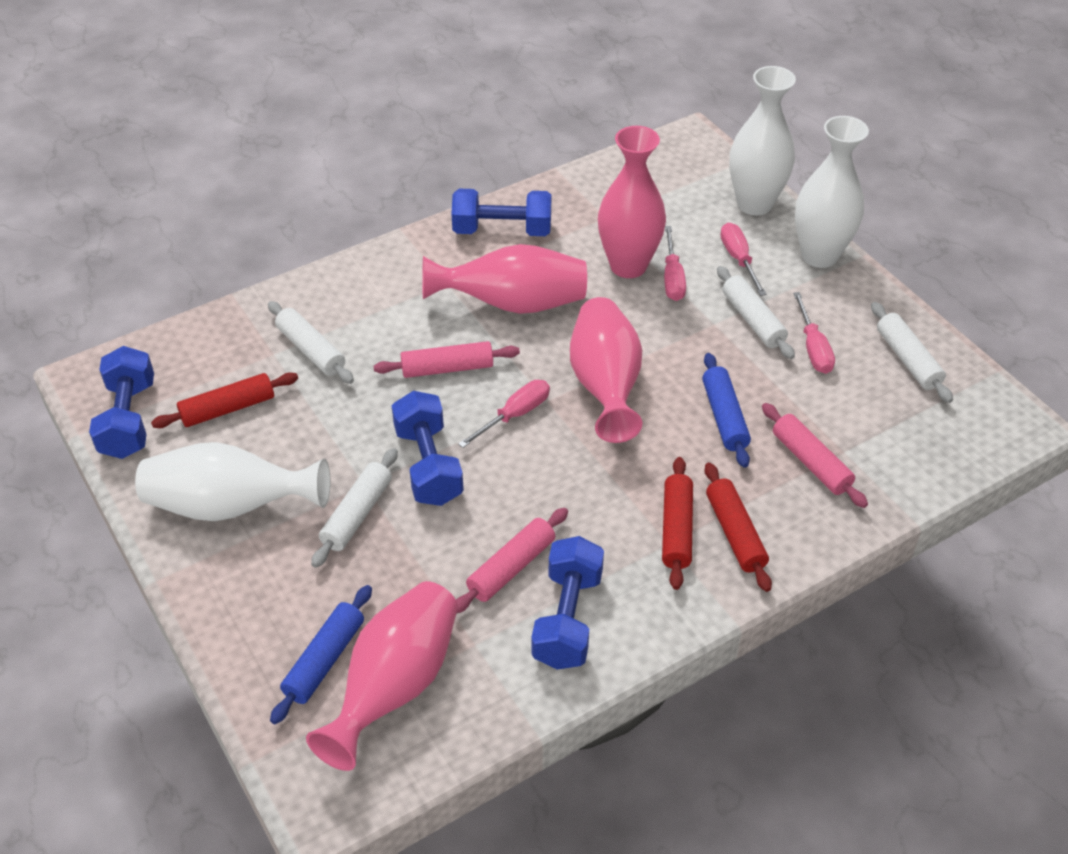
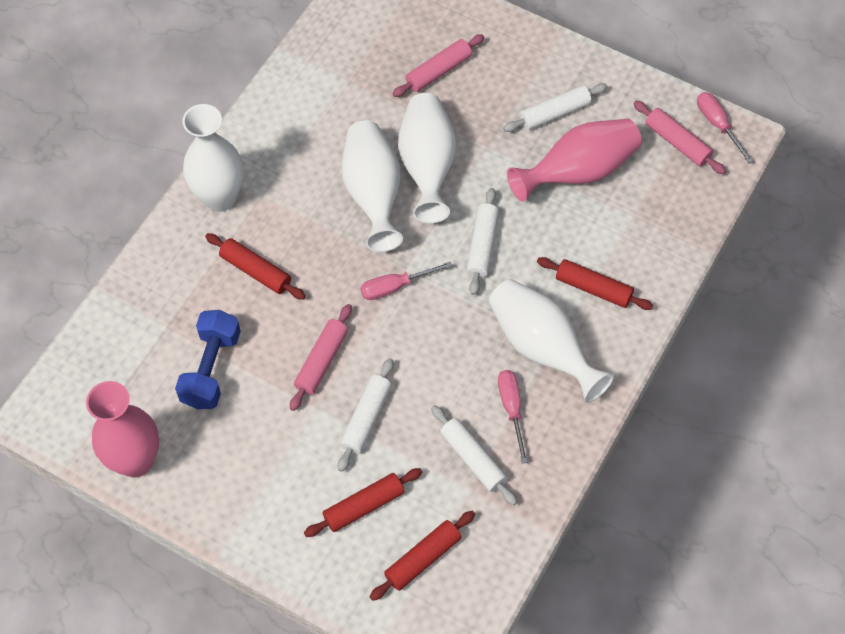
blue dumbbell: [89,346,154,459] [392,391,464,506] [451,189,551,236] [531,536,604,670] = 4 -> [175,310,241,409] = 1
blue rolling pin: [270,585,372,724] [702,353,751,468] = 2 -> none = 0
pink screwdriver: [458,380,550,448] [664,226,686,301] [720,223,767,296] [793,292,835,374] = 4 -> [360,261,452,300] [498,370,528,464] [697,92,753,163] = 3
pink vase: [306,581,458,771] [422,244,587,314] [570,297,642,443] [598,126,666,278] = 4 -> [86,381,159,477] [507,119,642,202] = 2
red rolling pin: [151,372,298,428] [662,457,693,590] [704,463,772,592] = 3 -> [205,233,306,300] [304,468,422,537] [370,511,475,601] [537,257,653,310] = 4
white vase: [135,442,330,521] [729,66,796,215] [795,116,869,268] = 3 -> [182,104,244,212] [341,120,403,252] [398,93,456,223] [489,279,614,403] = 4

